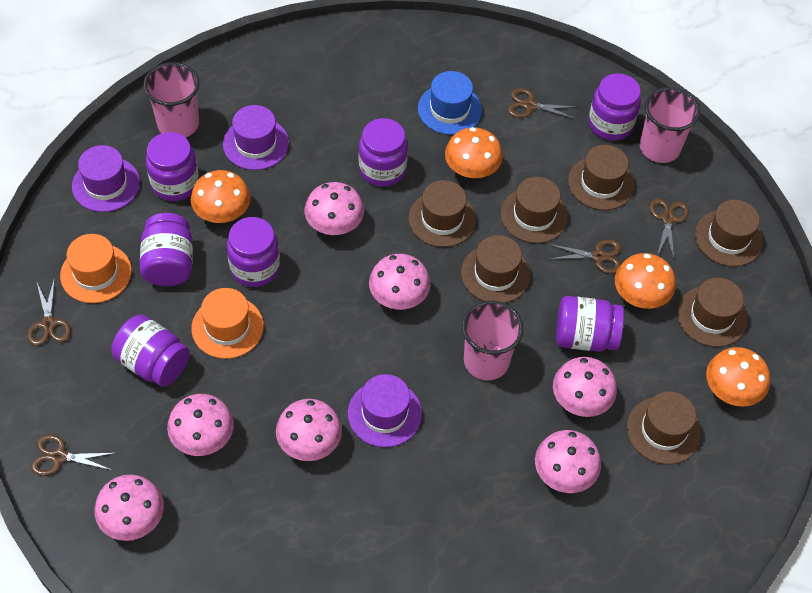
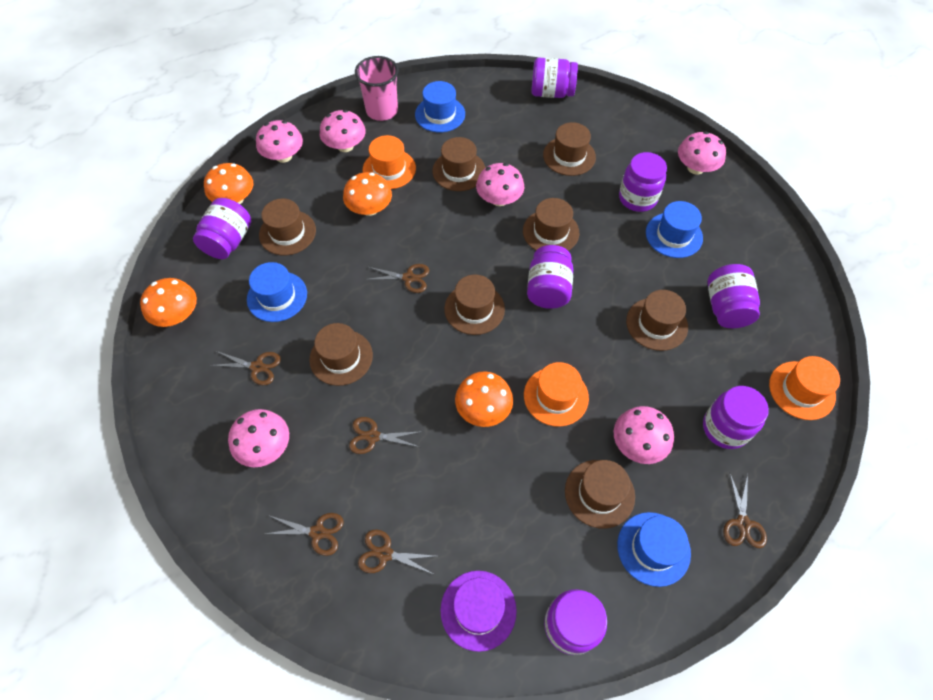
blue hat: [418,71,482,135] = 1 -> [247,262,307,322] [415,81,465,133] [617,512,691,587] [646,201,703,258] = 4
brown hat: [408,180,476,247] [461,235,531,303] [501,177,568,243] [568,145,635,210] [627,391,701,464] [677,277,748,347] [695,200,763,267] = 7 -> [259,199,316,255] [309,323,373,386] [432,137,485,191] [444,275,505,335] [523,198,579,251] [543,122,596,176] [565,460,635,529] [626,290,688,351] = 8
brown scissors: [28,278,71,346] [31,434,115,476] [508,88,576,119] [549,239,621,274] [649,198,689,259] = 5 -> [210,351,281,385] [265,513,344,556] [349,417,423,454] [358,529,436,575] [365,264,429,293] [723,474,767,548] = 6
orange hat: [60,234,132,303] [191,288,264,359] = 2 -> [363,135,416,189] [524,362,589,427] [769,356,840,420] = 3
pink cup: [143,62,199,138] [462,301,524,380] [640,87,700,163] = 3 -> [355,56,398,121] = 1
pink mushroom: [95,475,164,541] [167,394,234,456] [276,399,342,461] [305,182,364,235] [369,254,430,310] [535,430,601,493] [553,357,617,417] = 7 -> [228,409,289,467] [256,120,303,163] [320,110,366,152] [476,163,524,206] [614,406,674,464] [678,131,726,175] = 6
purple hat: [72,145,140,212] [223,105,289,170] [348,374,422,447] = 3 -> [440,571,517,652] = 1

